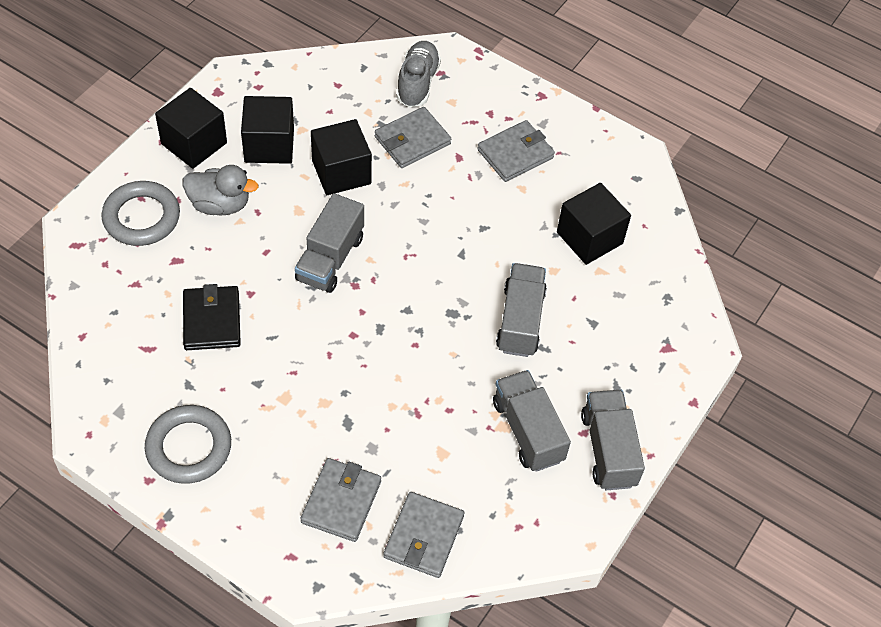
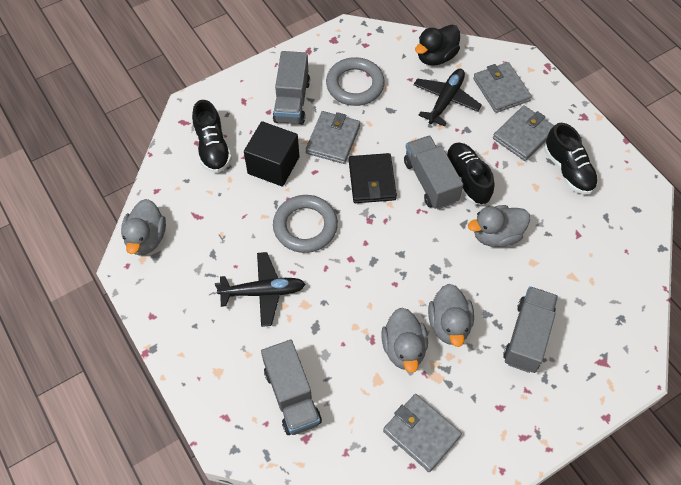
black cube: [155,88,227,169] [241,96,294,164] [311,119,372,195] [557,183,631,265] = 4 -> [244,121,299,187] = 1
black duck: none = 0 -> [415,25,460,66] = 1
black plane: none = 0 -> [215,252,305,327] [413,69,482,126] = 2
black shoe: none = 0 -> [192,100,232,173] [446,143,494,205] [544,123,598,194] = 3
grey duck: [183,165,259,216] = 1 -> [121,199,166,255] [381,307,428,373] [428,284,474,347] [468,205,530,247] = 4
grey shoe: [396,41,441,107] = 1 -> none = 0

